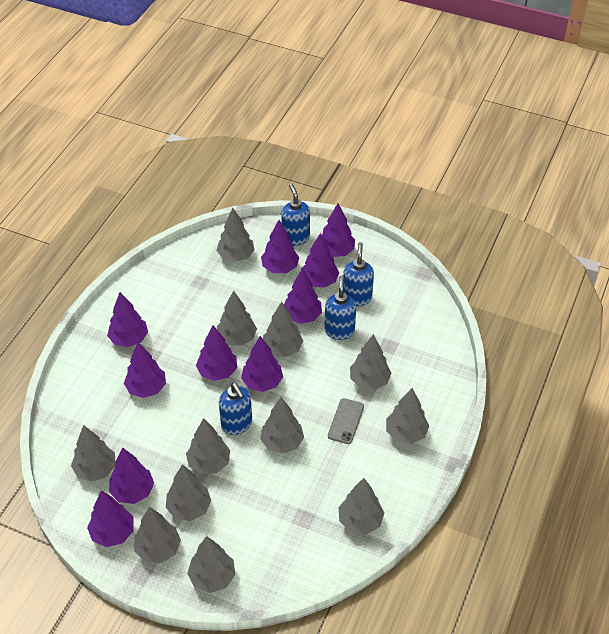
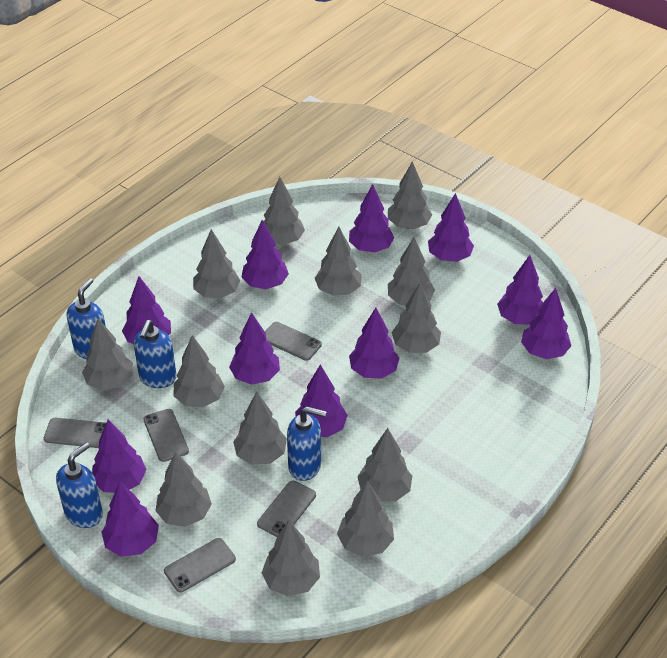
grey phone: [328,398,364,444] = 1 -> [44,418,106,448] [143,409,189,462] [164,538,236,592] [257,480,316,537] [265,322,322,361] = 5
grey tree: [71,425,115,482] [134,507,181,563] [166,464,211,521] [186,418,230,474] [187,536,235,593] [217,208,254,262] [217,290,257,346] [260,398,304,454] [263,302,303,357] [339,478,384,534] [350,334,391,390] [386,388,429,444] = 12 -> [82,318,133,390] [156,452,212,527] [174,335,225,407] [193,229,240,298] [233,391,287,465] [262,520,320,596] [263,177,305,245] [315,227,362,296] [337,481,394,557] [357,428,412,502] [388,161,432,229] [388,237,435,305] [392,282,441,353] = 13
purple tree: [87,490,134,547] [107,292,148,347] [109,447,154,504] [124,342,166,398] [196,325,237,381] [241,336,283,392] [261,220,299,273] [284,268,322,324] [301,233,340,288] [322,203,355,257] = 10 -> [92,420,147,493] [101,482,159,557] [122,276,171,344] [229,312,280,385] [242,220,289,289] [295,364,348,437] [349,184,394,253] [349,308,399,379] [428,193,474,262] [497,255,543,325] [521,288,571,359] = 11

